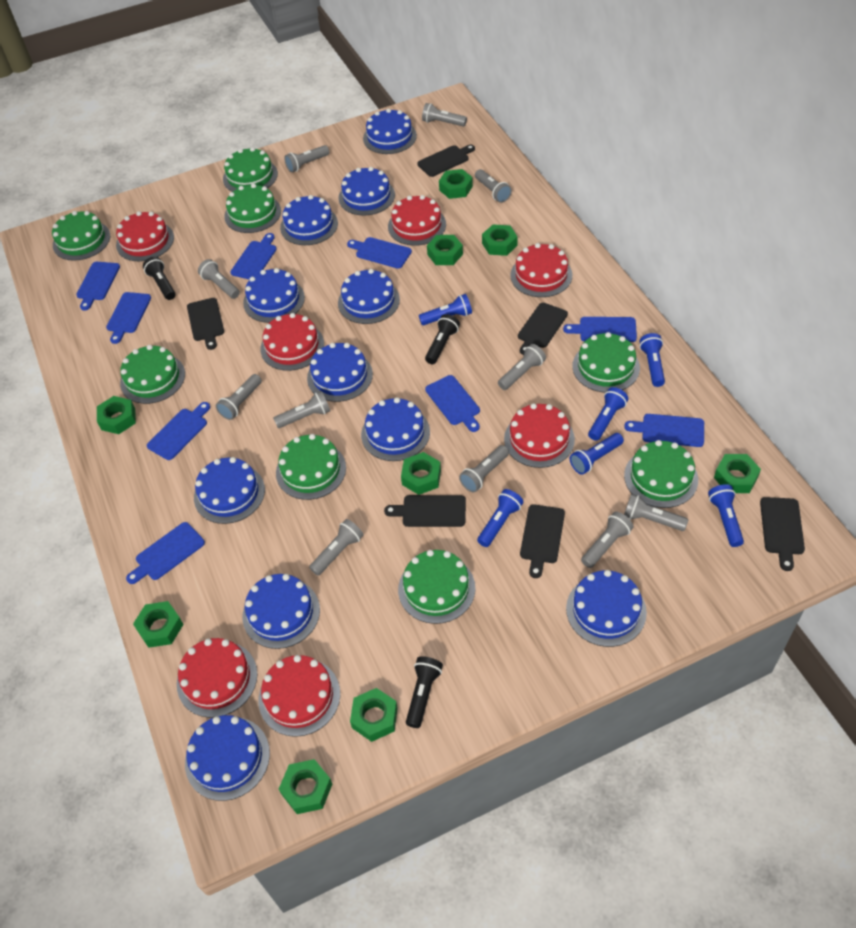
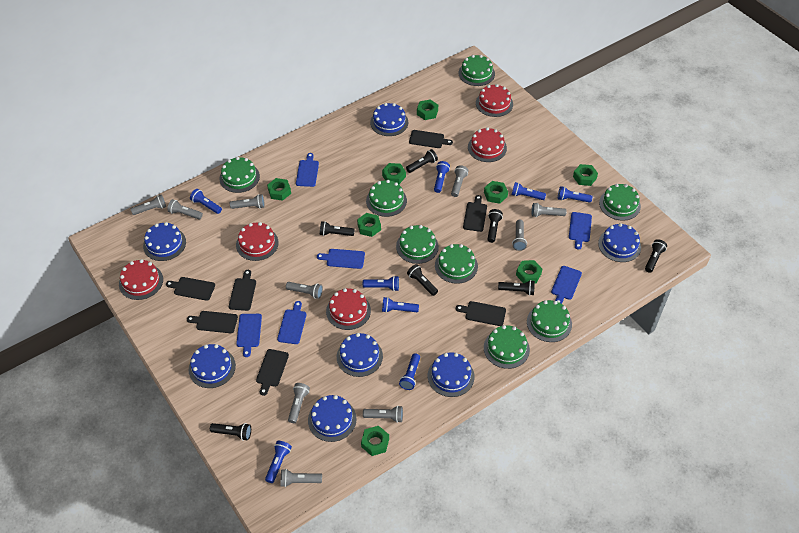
black cutting board: [187,298,224,350] [384,495,466,527] [417,145,475,177] [518,303,568,355] [520,504,565,578] [760,497,805,571] = 6 -> [166,277,215,301] [187,311,238,333] [229,270,256,311] [256,349,289,396] [409,130,453,148] [456,301,506,326] [463,195,487,232] = 7
black flashlight: [143,257,175,300] [406,656,443,728] [425,314,460,364] = 3 -> [210,423,251,441] [320,221,355,236] [406,149,438,173] [407,264,438,296] [487,209,503,243] [498,280,535,296] [645,239,667,273] = 7
blue cake: [185,715,270,801] [194,457,265,524] [242,574,320,649] [243,268,305,323] [280,195,338,245] [307,343,373,402] [338,269,400,324] [339,167,395,216] [361,397,430,461] [363,108,417,154] [566,570,647,647] = 11 -> [143,222,186,261] [189,344,236,388] [308,395,357,442] [337,333,383,377] [370,103,408,136] [428,353,475,397] [598,223,641,262] = 7
blue cutting board: [76,262,120,311] [106,292,151,344] [126,522,205,584] [147,402,210,460] [230,233,277,280] [347,237,412,269] [425,375,480,432] [563,317,637,342] [624,414,704,447] = 9 -> [236,314,262,357] [277,301,307,344] [296,153,319,187] [317,249,365,269] [551,266,582,304] [569,212,592,250] = 6
blue flashlight: [419,294,472,325] [477,489,523,547] [570,433,624,475] [588,387,628,441] [639,333,665,387] [708,484,744,547] = 6 -> [190,189,222,214] [265,441,292,483] [363,276,399,291] [382,297,419,313] [399,353,420,390] [434,161,450,193] [512,182,546,200] [558,186,593,203] = 8
green nut: [97,396,136,434] [133,601,184,648] [279,759,332,814] [350,688,398,742] [401,452,441,495] [427,235,463,265] [439,169,473,199] [482,224,518,256] [714,454,761,493] = 9 -> [267,178,291,201] [357,213,381,237] [361,426,389,456] [382,163,406,184] [417,100,438,120] [484,181,508,204] [516,260,542,283] [573,164,598,186] = 8
grey flashlight: [198,259,240,299] [216,374,262,420] [273,391,330,428] [284,145,329,173] [309,519,363,576] [422,103,467,126] [459,445,509,493] [475,169,512,203] [498,344,546,390] [581,512,633,568] [624,494,688,531] = 11 -> [131,194,166,215] [167,199,203,219] [230,194,265,209] [281,469,322,487] [286,282,323,299] [288,383,310,423] [363,405,403,423] [451,165,468,197] [512,219,527,251] [531,203,567,217] = 10
red cake: [116,211,174,261] [177,638,258,718] [259,655,340,737] [261,313,324,371] [388,195,446,246] [504,403,575,468] [510,243,572,297] = 7 -> [119,259,163,300] [236,222,279,261] [326,288,371,330] [468,127,507,162] [476,84,513,117] = 5

